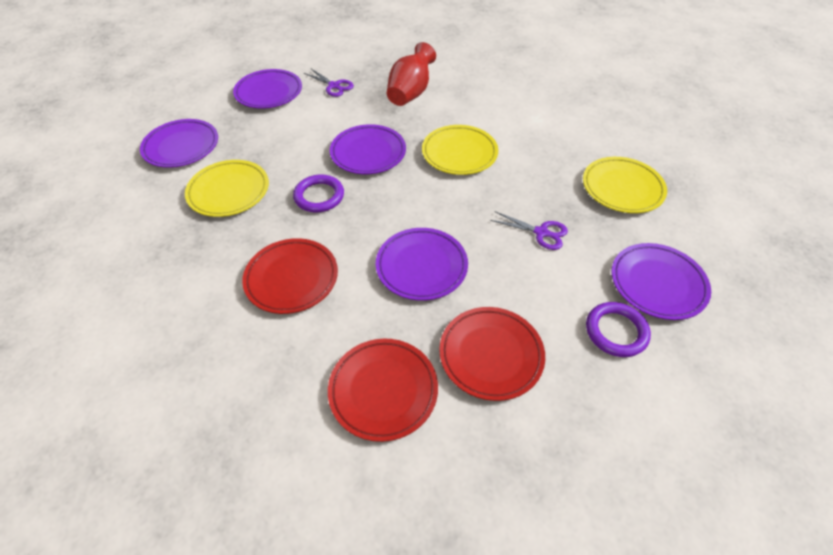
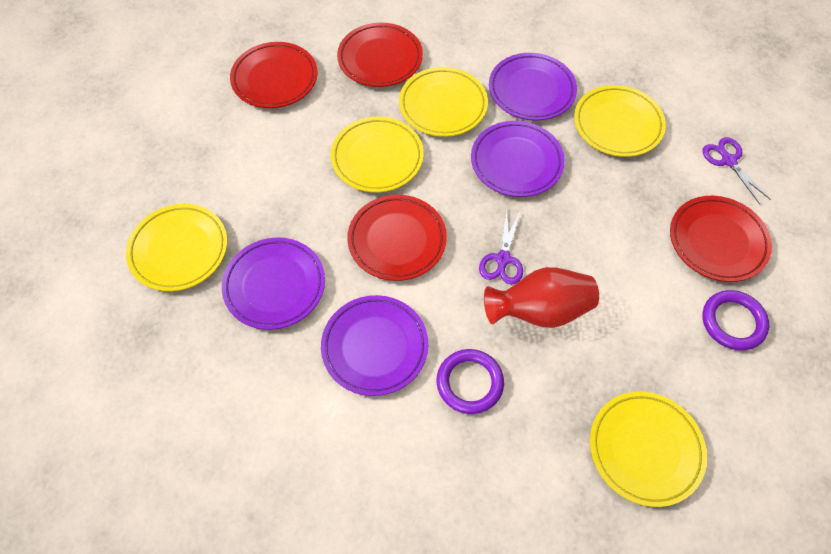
purple plate: [140,119,218,168] [233,69,302,109] [330,124,406,174] [376,228,468,301] [612,243,711,320] = 5 -> [222,237,325,330] [321,295,428,396] [471,121,565,197] [489,53,577,121] = 4
red plate: [242,238,338,314] [328,339,438,442] [439,307,545,401] = 3 -> [230,42,317,108] [337,23,423,87] [347,195,447,281] [670,196,772,282] = 4
yellow plate: [185,160,269,217] [422,125,498,175] [583,157,667,213] = 3 -> [126,204,227,291] [330,117,424,192] [399,67,488,137] [574,85,666,157] [590,391,707,507] = 5

